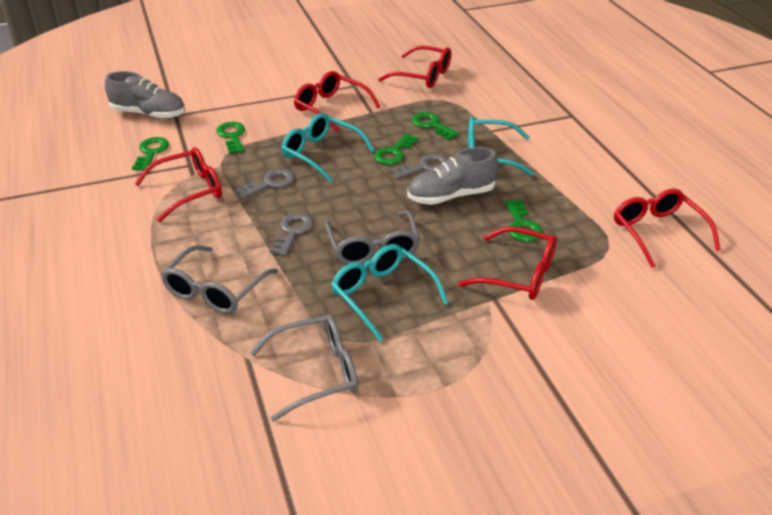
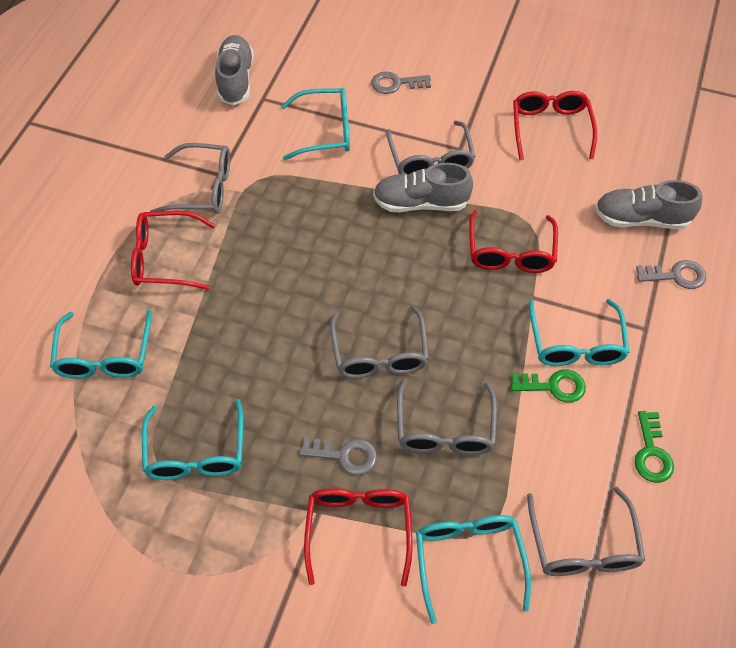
green key: [132,137,169,171] [216,122,245,154] [374,133,419,165] [412,112,460,140] [505,200,542,242] = 5 -> [511,369,586,403] [635,411,674,483] = 2
grey glasses: [161,245,278,314] [250,315,358,422] [325,210,420,265] = 3 -> [150,143,230,214] [330,305,429,378] [386,121,475,174] [397,379,497,455] [527,487,645,576] = 5
grey shoe: [105,71,185,119] [407,147,498,205] = 2 -> [215,35,254,105] [373,163,473,212] [595,180,702,229] = 3
red glasses: [134,147,222,222] [294,71,380,133] [378,46,451,88] [458,227,557,300] [614,188,721,268] = 5 -> [131,211,215,290] [304,488,413,587] [469,210,558,273] [513,91,597,160] = 4
turquoise glasses: [281,113,375,182] [331,244,448,341] [468,117,534,176] = 3 -> [50,310,152,379] [142,399,243,480] [281,88,350,160] [416,515,531,624] [529,299,630,366] = 5

